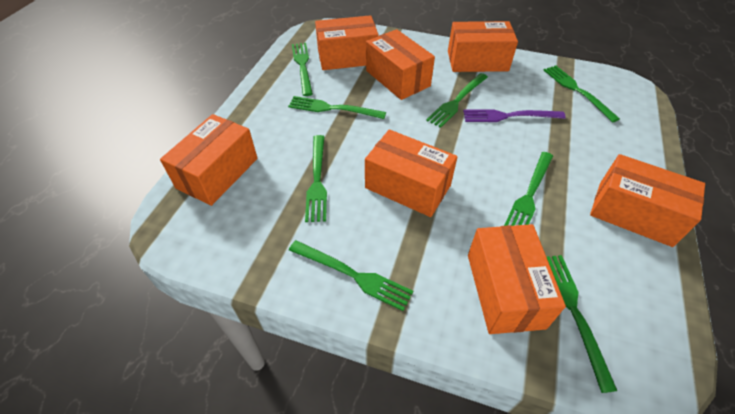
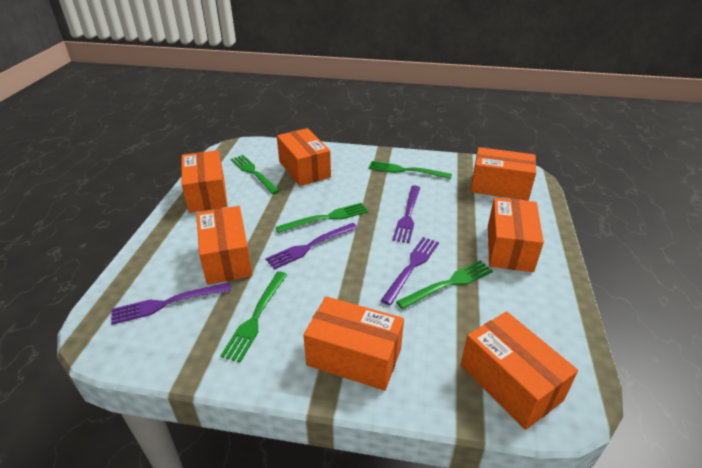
green fork: [288,96,386,119] [289,240,413,311] [292,43,313,96] [305,135,327,222] [426,73,488,128] [504,152,553,226] [544,65,620,123] [547,255,617,393] = 8 -> [220,271,288,362] [231,155,280,194] [276,203,368,233] [368,161,452,179] [396,260,493,309] = 5
purple fork: [463,109,566,122] = 1 -> [111,282,231,325] [265,223,358,270] [380,237,439,305] [392,186,420,243] = 4

